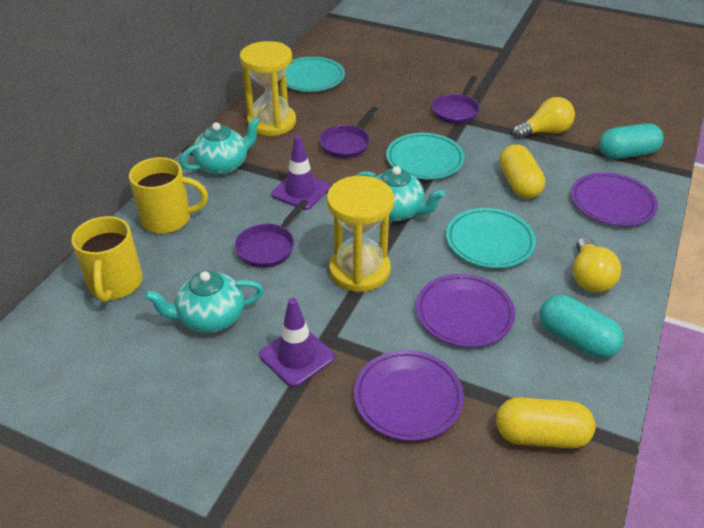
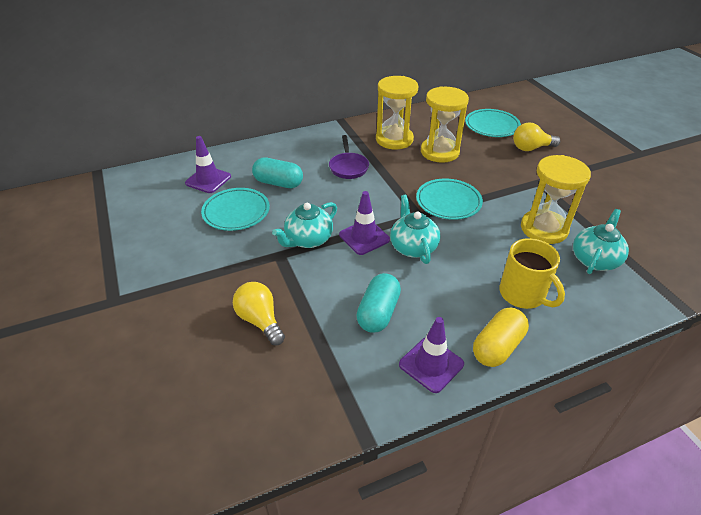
purple pan: [235,200,308,268] [319,107,378,158] [432,76,480,124] = 3 -> [329,135,369,179] = 1
purple plate: [354,350,464,441] [416,274,515,347] [571,172,658,226] = 3 -> none = 0
purple traffic cone: [259,298,335,387] [271,135,330,210] = 2 -> [185,136,231,193] [339,191,390,255] [399,317,464,393] = 3
yellow capsule: [496,397,595,448] [499,144,545,199] = 2 -> [473,307,529,367] = 1
yellow hourglass: [240,41,296,136] [327,176,394,292] = 2 -> [376,76,418,149] [421,86,469,163] [521,155,591,244] = 3
yellow mug: [71,216,143,302] [129,157,208,234] = 2 -> [499,238,565,309] = 1

